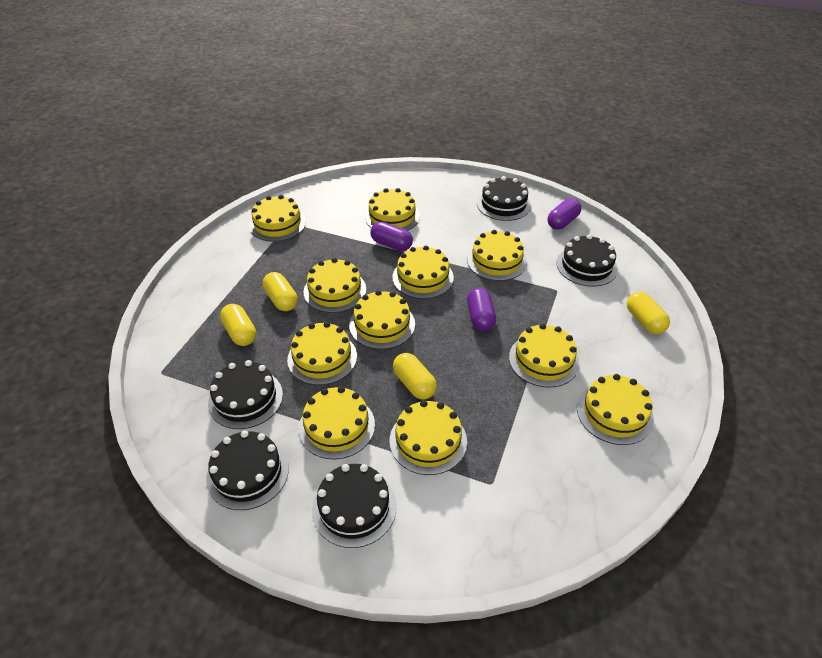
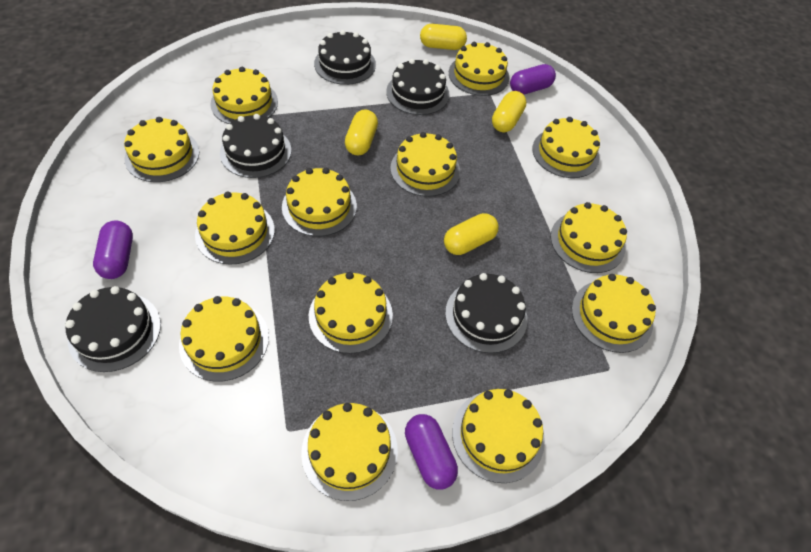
yellow cake: [249,195,306,242] [287,322,357,385] [299,386,375,459] [303,258,366,313] [349,290,415,349] [365,188,420,231] [390,400,467,475] [392,246,454,299] [467,230,527,281] [509,323,580,388] [577,374,654,445] = 11 -> [124,117,199,182] [179,296,269,382] [195,192,275,265] [210,67,278,124] [282,168,357,236] [301,403,398,501] [309,272,393,354] [390,132,460,197] [449,42,509,96] [452,389,545,483] [532,117,600,178] [551,202,627,273] [572,274,656,353] = 13

